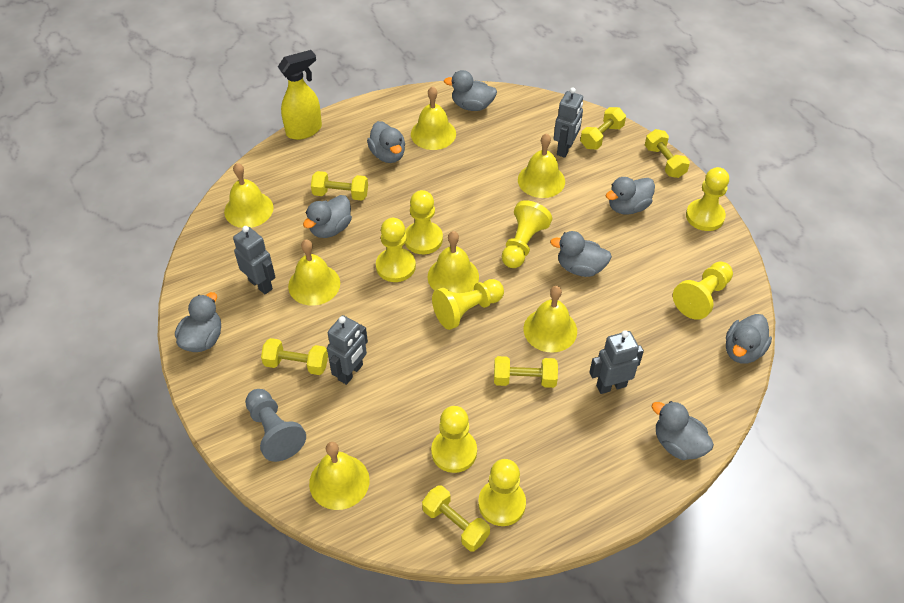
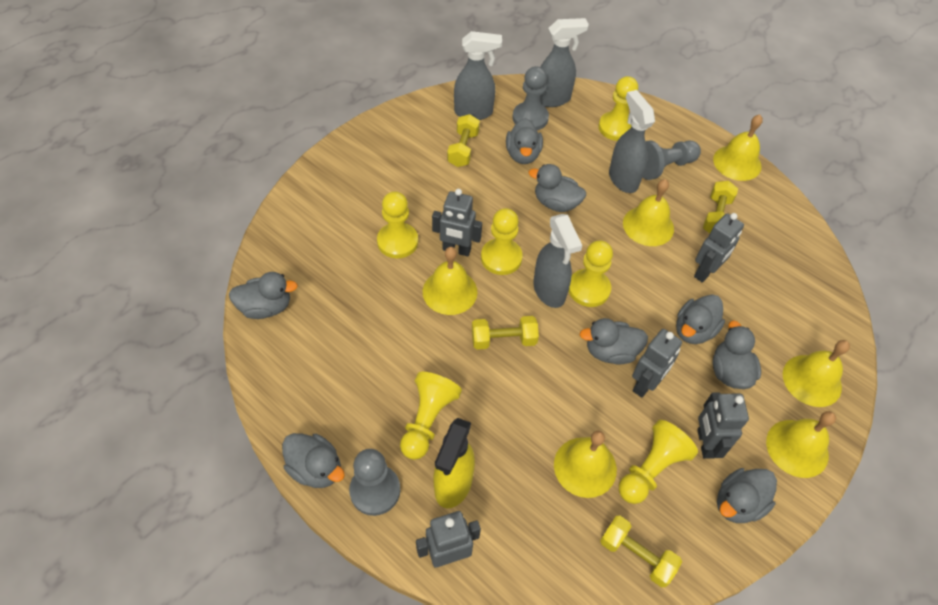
grey pawn: [245,389,306,462] = 1 -> [349,449,400,516] [512,66,549,130] [643,140,701,180] = 3
grey robot: [233,226,276,294] [327,315,368,385] [554,88,583,158] [589,330,644,394] = 4 -> [416,511,481,567] [432,189,482,256] [632,329,682,398] [694,213,744,283] [697,393,749,458] = 5
grey spray bottle: none = 0 -> [454,31,502,120] [533,214,582,308] [540,18,589,107] [609,90,655,193] = 4
yellow bell: [224,163,273,228] [288,239,340,306] [309,442,370,510] [411,86,456,150] [428,231,479,293] [518,133,565,198] [524,286,577,353] = 7 -> [423,247,477,315] [554,431,617,498] [623,179,674,246] [713,114,763,181] [766,411,836,478] [783,340,850,407] = 6
yellow dumbbell: [261,338,328,375] [311,171,368,201] [422,485,490,551] [494,356,558,388] [580,107,626,150] [645,129,690,178] = 6 -> [447,114,480,167] [472,316,539,350] [600,516,682,587] [703,181,738,233] = 4
yellow pawn: [376,218,416,282] [405,190,443,254] [431,406,477,473] [432,279,504,330] [478,459,526,526] [502,200,552,268] [673,262,733,320] [686,167,729,231] = 8 -> [377,191,418,258] [400,372,462,460] [481,208,522,275] [569,240,613,307] [599,76,638,141] [619,420,698,504] = 6

